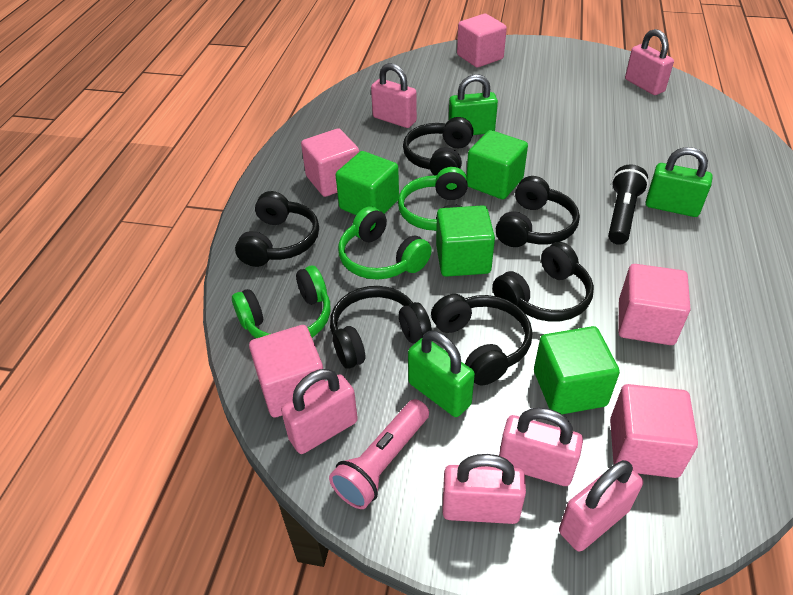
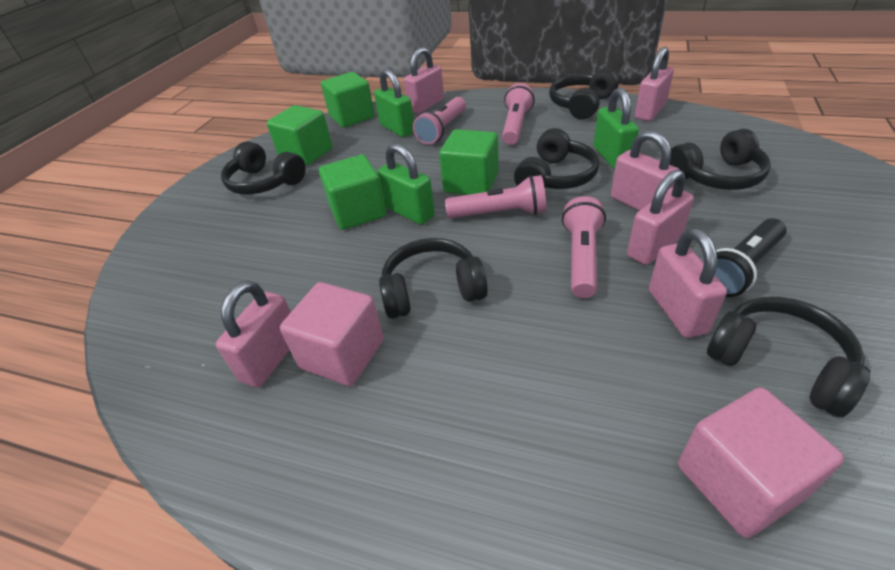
green headphones: [232,266,330,338] [338,206,432,280] [398,167,468,231] = 3 -> none = 0
pink cube: [249,325,325,418] [301,128,359,197] [457,14,507,68] [610,384,698,478] [618,264,690,345] = 5 -> [280,282,384,386] [678,387,844,538] = 2
pink flashlight: [329,399,429,509] = 1 -> [413,97,466,145] [445,175,546,218] [502,83,535,145] [562,196,606,298] = 4

